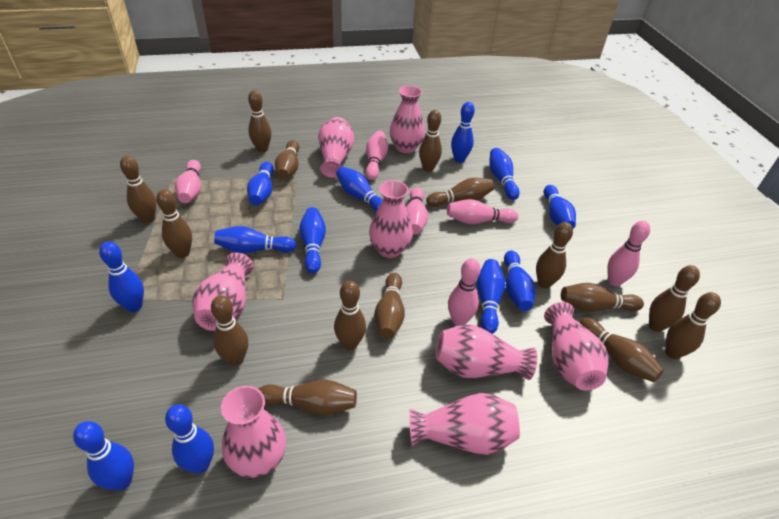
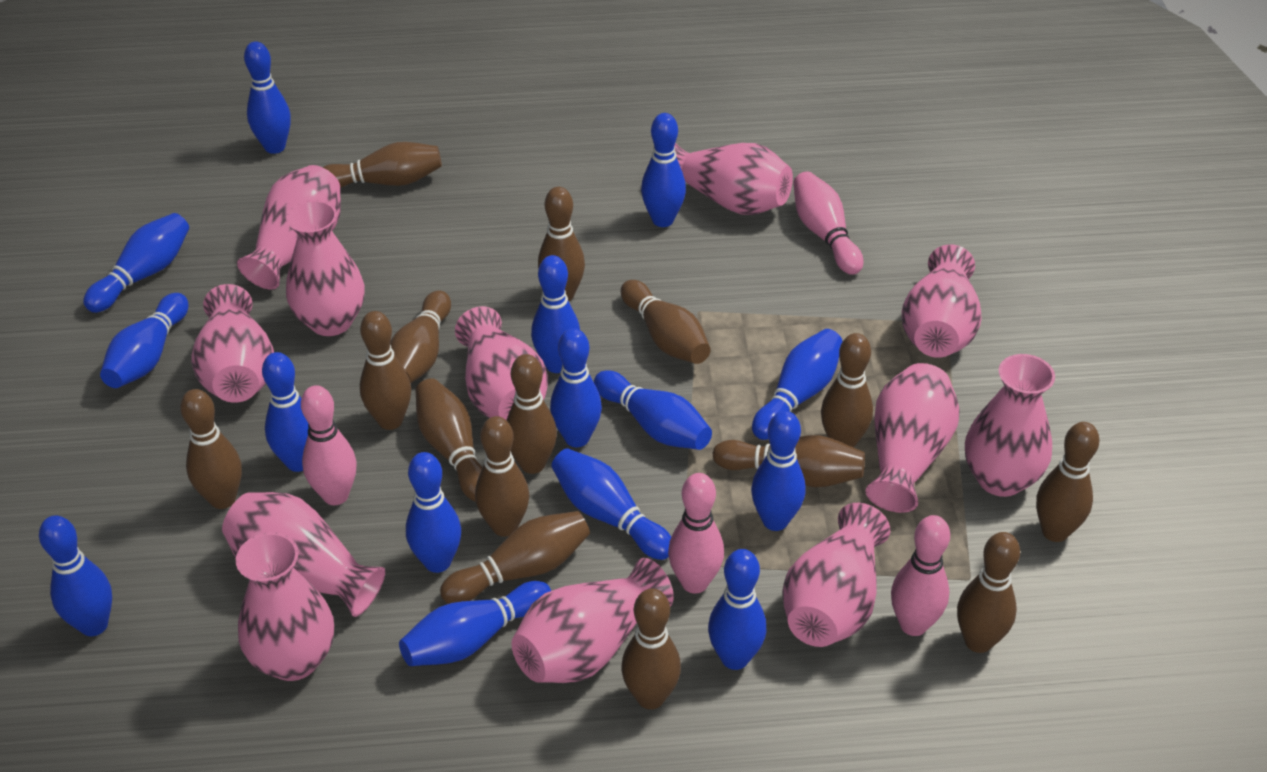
blue bowling pin: [73,421,134,490] [99,241,144,312] [165,404,214,474] [214,226,296,253] [247,162,274,205] [299,207,326,274] [336,167,383,212] [451,102,475,163] [476,259,505,334] [489,148,520,200] [504,251,536,311] [544,185,576,229] = 12 -> [39,515,112,636] [83,213,189,313] [100,293,189,388] [244,41,291,154] [262,352,309,472] [399,581,551,666] [406,452,461,573] [531,255,580,373] [550,328,602,447] [551,448,671,560] [594,370,712,450] [641,113,686,227] [708,549,766,670] [751,411,805,531] [752,329,842,440] = 15
pink bowling pin: [175,160,201,203] [365,130,388,180] [406,187,428,235] [447,199,518,224] [448,258,481,326] [607,221,650,287] = 6 -> [301,385,357,505] [668,473,724,594] [793,171,863,275] [891,515,950,636] = 4
pink vase: [192,252,254,331] [221,386,286,478] [318,117,354,178] [369,180,413,258] [390,85,425,153] [409,393,520,455] [436,324,537,380] [544,302,609,391] = 8 -> [191,284,274,403] [222,492,385,617] [236,532,334,681] [237,165,341,290] [286,200,365,336] [455,306,548,420] [511,558,674,683] [674,143,793,215] [782,503,890,647] [865,363,960,513] [902,245,982,358] [965,354,1055,497] = 12

